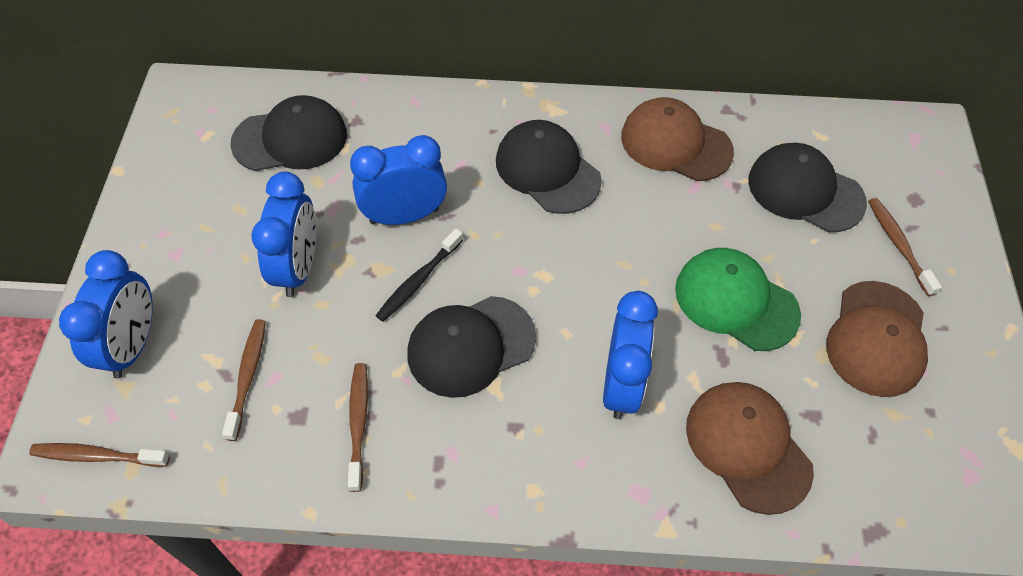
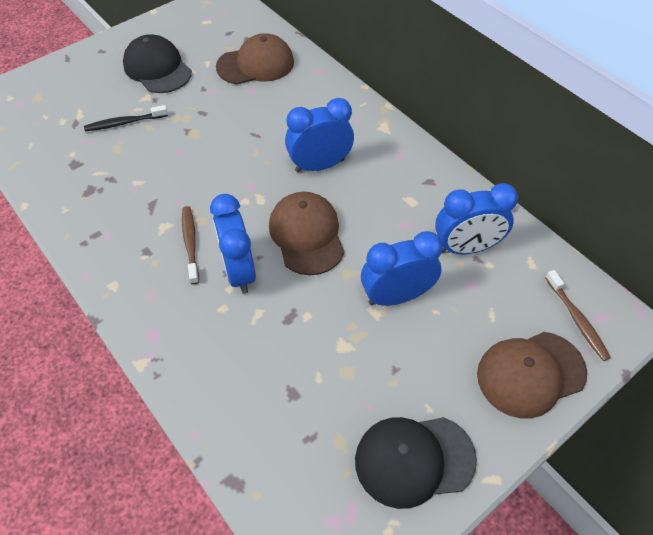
black cap: [230,95,347,171] [407,296,536,398] [496,120,602,214] [748,143,867,232] = 4 -> [123,35,192,93] [355,417,477,509] = 2
brown toothbrush: [29,443,170,467] [222,319,266,441] [348,363,368,492] [868,198,942,296] = 4 -> [182,206,199,285] [545,270,611,361] = 2
green cap: [675,248,801,351] = 1 -> none = 0

